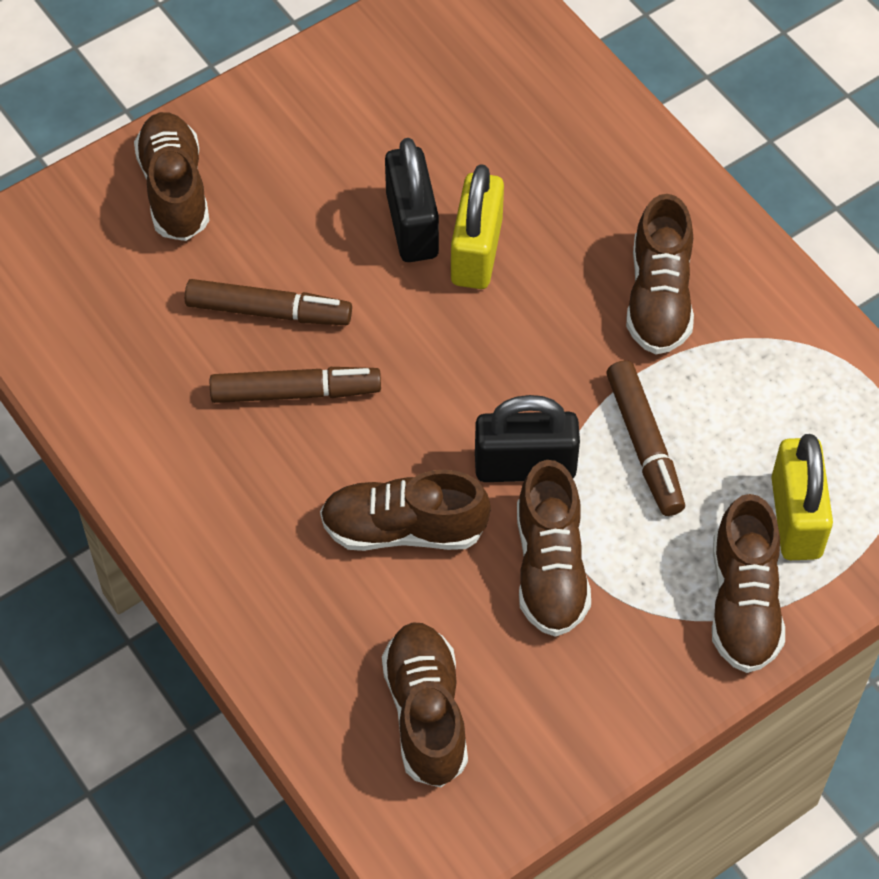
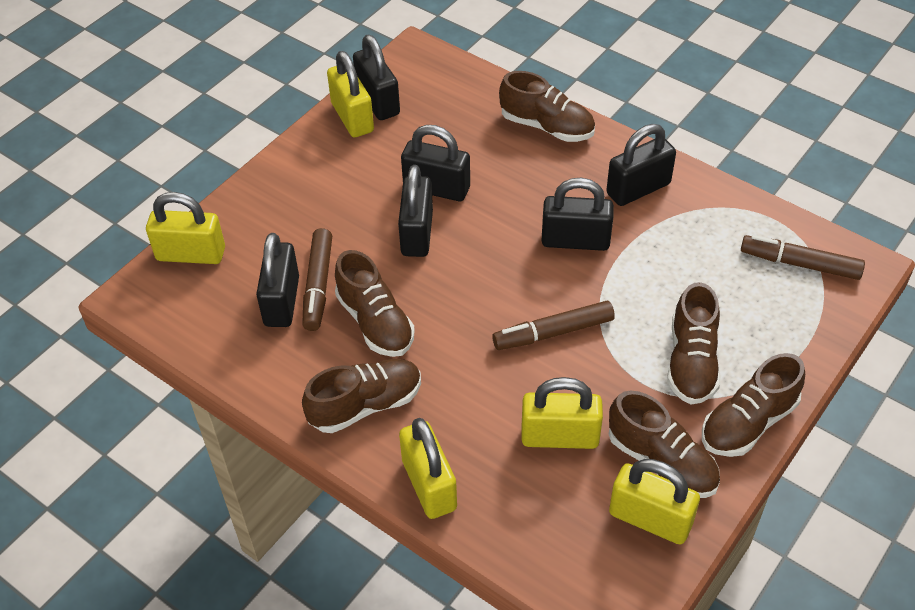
black padlock: [385,138,439,262] [475,395,580,482] = 2 -> [256,233,299,327] [353,35,400,120] [398,165,433,257] [401,125,470,201] [541,178,614,251] [606,124,676,206] = 6
yellow padlock: [451,164,504,289] [771,434,833,560] = 2 -> [146,192,225,264] [327,51,374,137] [399,418,457,519] [521,377,603,449] [609,459,700,544] = 5

